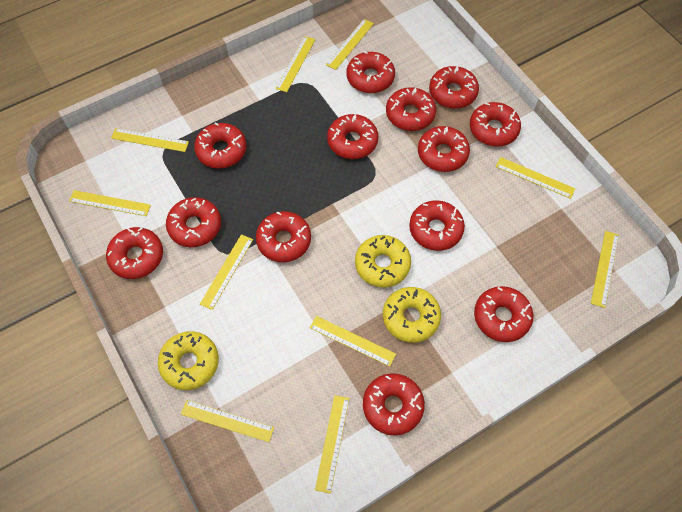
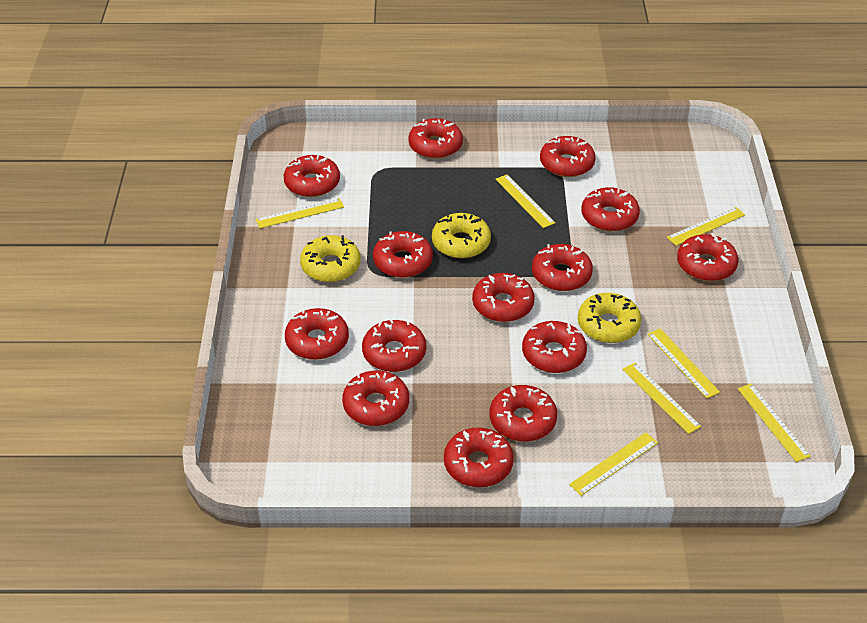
red donut: [106,227,163,279] [166,197,221,247] [194,122,247,169] [256,211,311,262] [327,114,378,159] [347,51,395,93] [363,373,425,436] [386,87,436,131] [409,200,465,251] [418,126,470,172] [429,66,479,108] [470,102,521,147] [474,286,533,342] = 13 -> [284,155,340,197] [285,308,349,360] [342,370,409,426] [362,319,426,372] [373,231,433,278] [408,118,463,159] [444,427,514,487] [472,273,535,322] [490,385,557,442] [522,321,587,373] [532,244,593,291] [540,136,596,177] [581,187,640,232] [677,233,738,281] = 14
yellow ruler: [69,190,151,216] [111,128,189,152] [181,400,274,442] [200,234,253,310] [276,36,315,92] [310,316,396,367] [315,395,349,494] [326,19,374,70] [496,157,575,199] [591,231,619,308] = 10 -> [256,198,344,228] [495,175,555,228] [569,433,658,496] [622,363,701,434] [647,328,720,398] [667,207,745,246] [738,383,811,462] = 7

